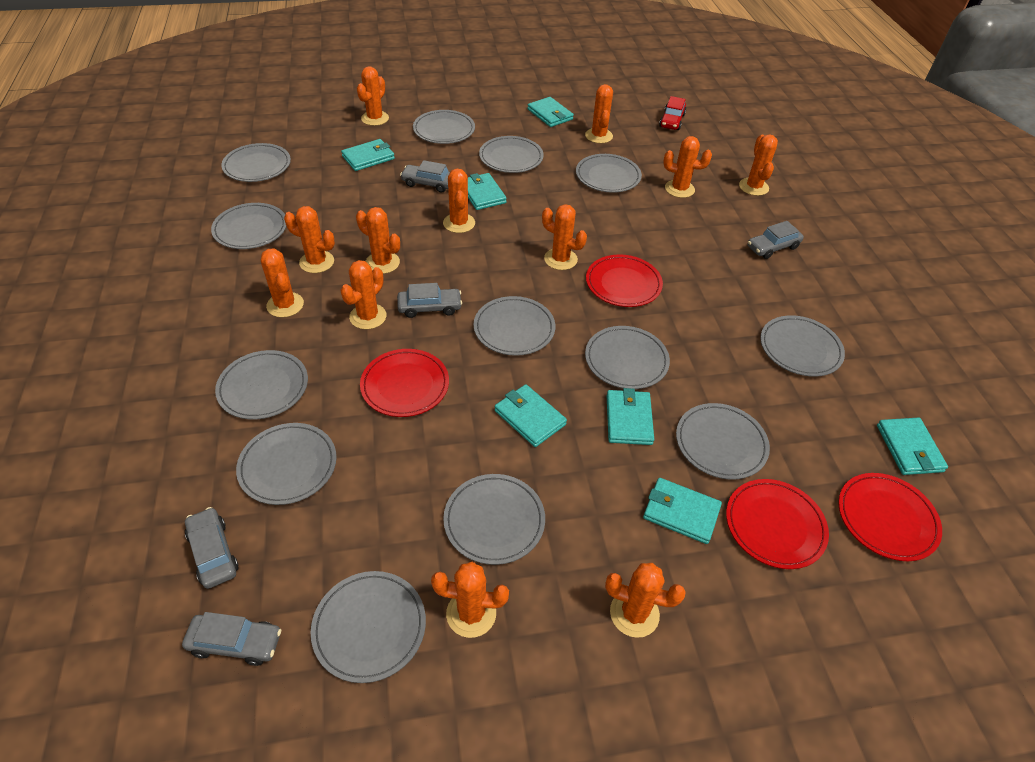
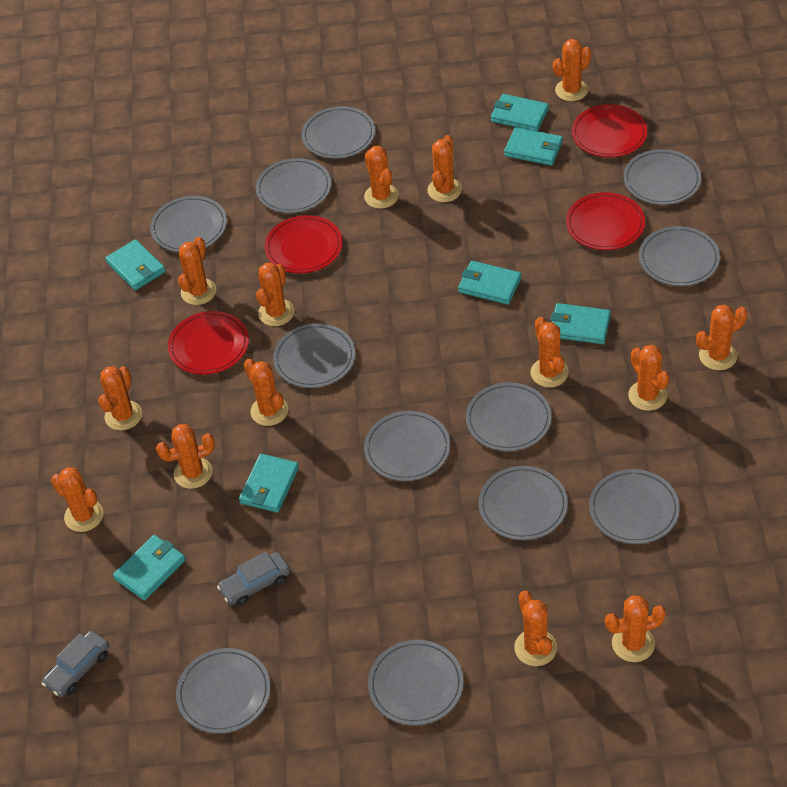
grey car: [182,612,281,666] [185,507,238,589] [397,283,462,318] [400,160,450,193] [748,221,804,259] = 5 -> [42,631,109,697] [217,552,290,606] = 2
grey plate: [211,203,287,249] [215,350,308,419] [221,143,291,182] [236,423,337,505] [311,571,426,683] [413,110,475,144] [443,474,545,565] [473,296,555,356] [479,136,544,173] [576,154,642,193] [585,326,670,389] [676,403,770,480] [760,315,845,377] = 13 -> [150,196,227,252] [176,648,271,734] [256,158,331,213] [273,323,355,388] [301,106,375,159] [364,411,450,481] [368,640,463,725] [466,382,552,451] [478,466,568,540] [589,469,680,544] [623,149,701,205] [639,226,720,286] = 12
orange cactus: [261,248,304,318] [284,206,335,273] [340,260,387,329] [356,207,400,274] [357,66,389,126] [431,562,509,638] [443,169,475,233] [542,204,587,270] [585,84,613,143] [605,563,686,638] [663,136,712,198] [739,135,778,196] = 12 -> [51,467,103,532] [98,366,142,431] [156,424,215,489] [178,237,216,305] [244,359,288,426] [256,263,294,326] [364,146,399,209] [427,135,462,202] [514,591,557,666] [531,317,569,387] [553,39,591,101] [605,595,666,662] [628,345,669,411] [696,305,747,370] = 14
red car: [659,96,686,130] = 1 -> none = 0

